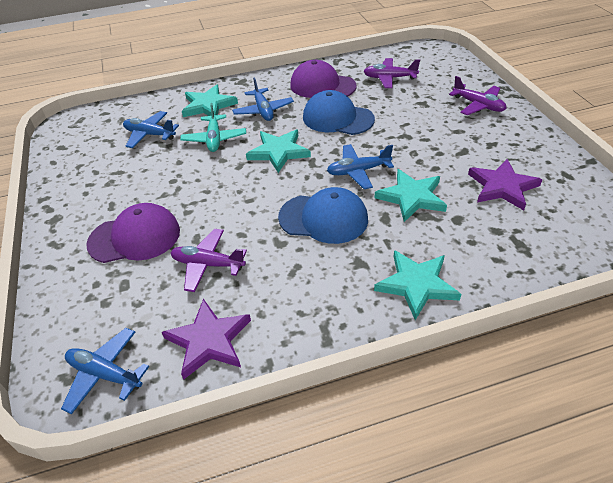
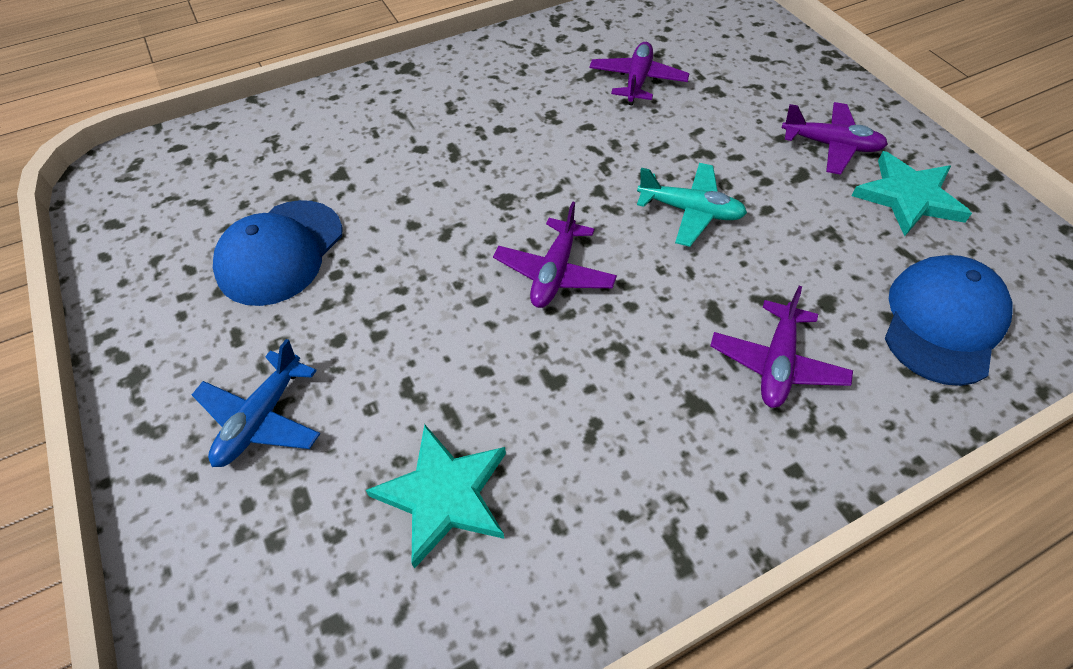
blue plane: [61,328,149,414] [123,111,179,148] [232,78,294,121] [327,144,394,189] = 4 -> [192,339,320,467] = 1
purple cap: [86,203,180,263] [290,60,357,98] = 2 -> none = 0
purple plane: [171,229,247,292] [363,58,420,88] [449,76,507,115] = 3 -> [493,201,617,308] [589,42,690,106] [710,286,853,408] [782,102,888,175] = 4
purple star: [162,299,251,380] [468,159,543,210] = 2 -> none = 0
turquoise star: [182,85,238,117] [246,130,311,173] [374,250,461,320] [375,169,447,222] = 4 -> [366,424,506,569] [852,151,972,236] = 2

